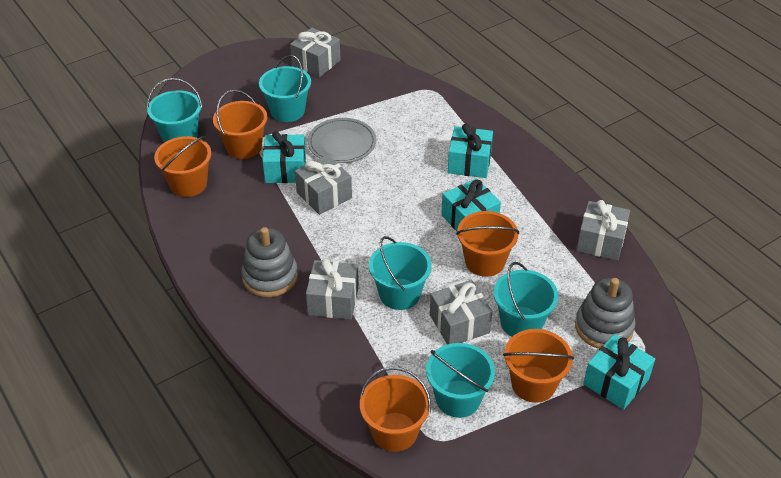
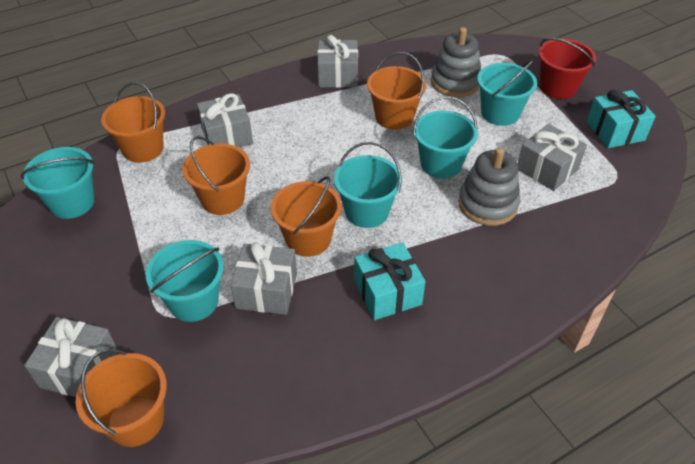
grey plate: [307,118,376,163] = 1 -> none = 0
red bucket: none = 0 -> [538,38,597,99] = 1
turquoise gift: [262,131,306,183] [441,178,501,231] [448,124,493,178] [583,334,655,410] = 4 -> [354,242,426,320] [587,90,656,148] = 2

